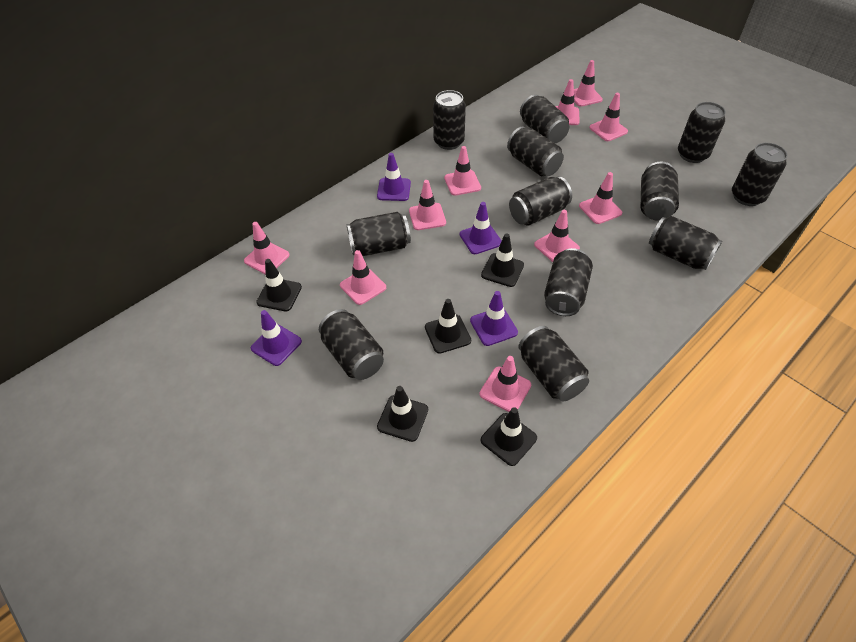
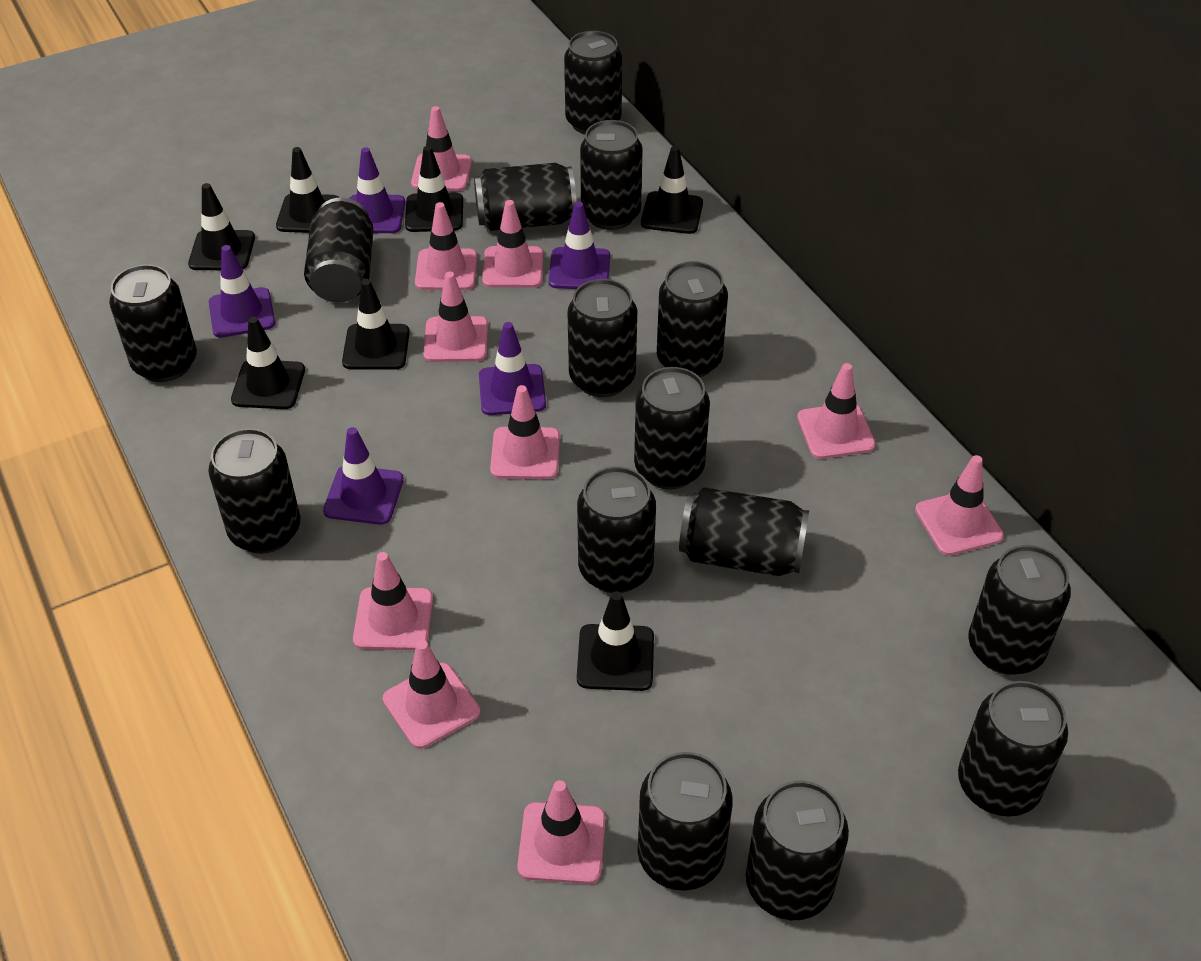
black can: [319,309,384,380] [347,212,411,256] [433,90,466,150] [507,126,564,176] [509,176,572,226] [518,326,589,402] [520,95,569,143] [544,248,593,316] [641,162,679,221] [649,216,722,270] [678,102,726,163] [732,143,788,206] = 12 -> [109,264,197,382] [208,428,300,554] [304,198,374,303] [474,163,577,231] [564,31,622,135] [567,279,637,397] [577,467,656,593] [580,120,643,230] [634,367,710,490] [638,752,732,891] [657,261,728,377] [679,487,809,576] [746,781,849,920] [958,681,1068,816] [968,545,1071,675] = 15
black traffic cone: [256,259,302,311] [377,386,428,442] [425,299,471,354] [481,233,524,287] [481,407,537,466] = 5 -> [188,183,255,270] [231,317,305,409] [276,147,340,233] [342,279,410,369] [405,146,463,232] [577,591,654,691] [641,146,703,234] = 7
purple traffic cone: [251,310,302,366] [377,153,411,201] [460,202,502,254] [470,291,518,346] = 4 -> [209,245,275,338] [323,427,404,525] [349,147,405,233] [479,322,546,415] [548,201,610,289] = 5

